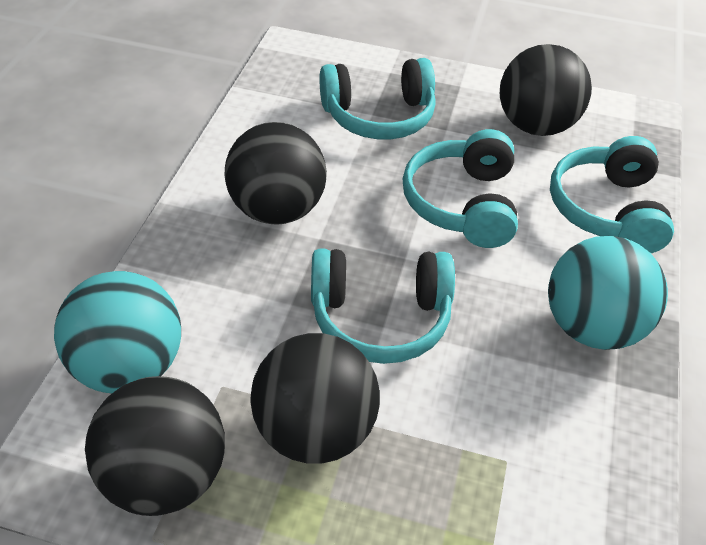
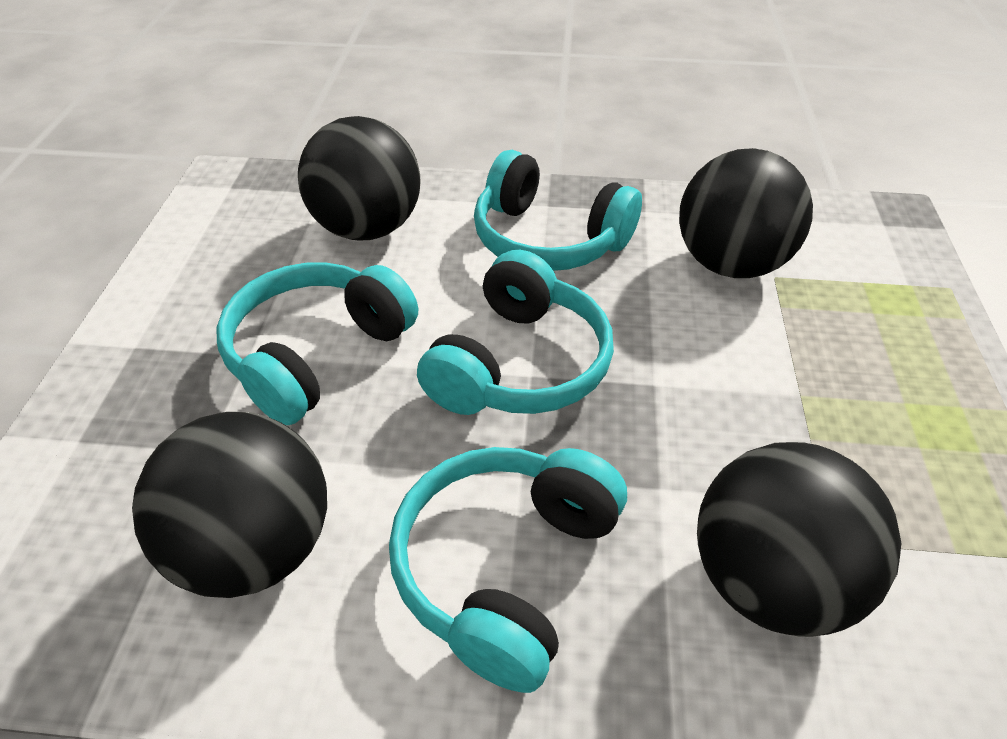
turquoise ball: [54,271,181,393] [548,236,668,350] = 2 -> none = 0

